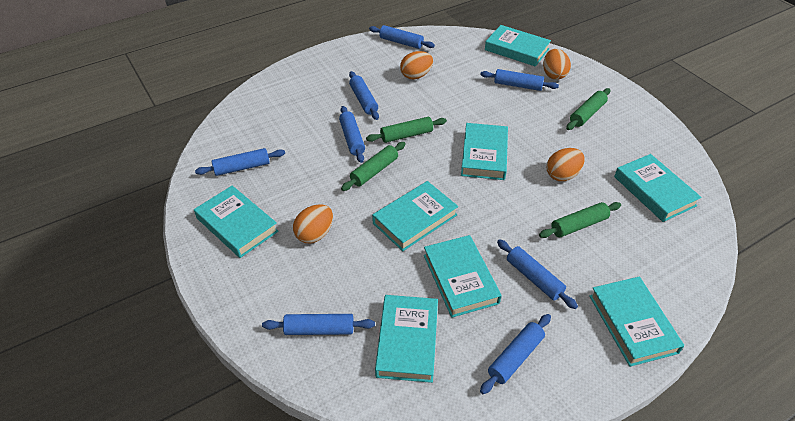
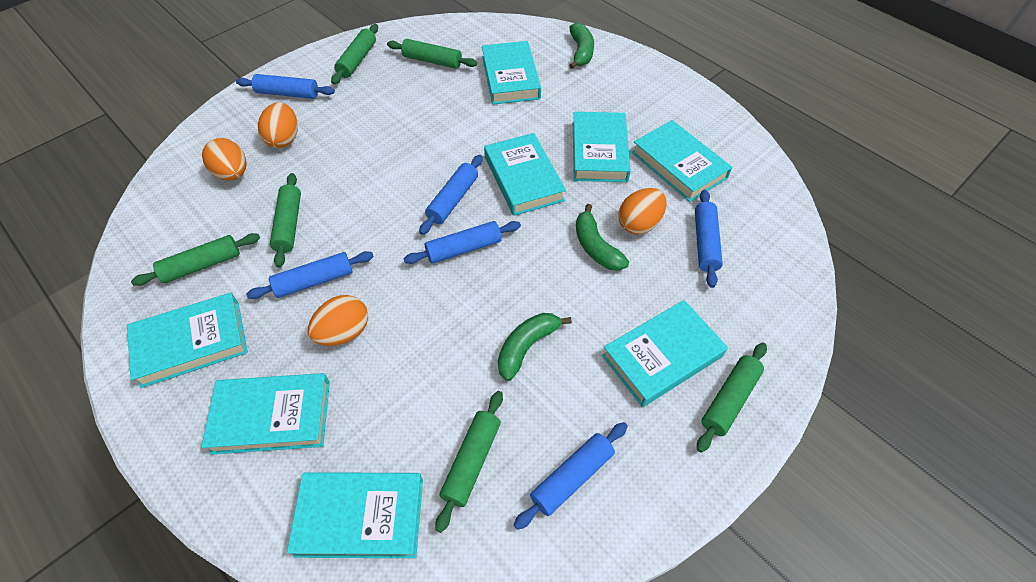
blue rolling pin: [195,148,285,176] [262,314,375,335] [339,106,365,163] [349,71,379,120] [369,25,435,49] [480,69,559,91] [480,314,551,394] [497,239,578,309] = 8 -> [236,74,335,99] [246,251,374,299] [404,221,521,264] [419,155,483,235] [514,422,628,530] [695,190,723,288] = 6
green banana: none = 0 -> [498,313,572,381] [569,23,594,69] [576,204,629,271] = 3
green rolling pin: [341,142,406,191] [366,117,447,143] [539,202,621,238] [566,88,610,130] = 4 -> [131,233,260,286] [270,173,301,268] [331,24,378,84] [387,39,477,69] [435,391,503,533] [697,343,767,453] = 6

